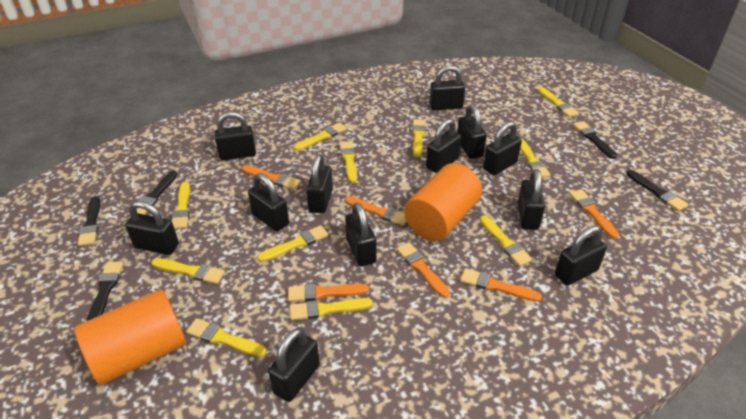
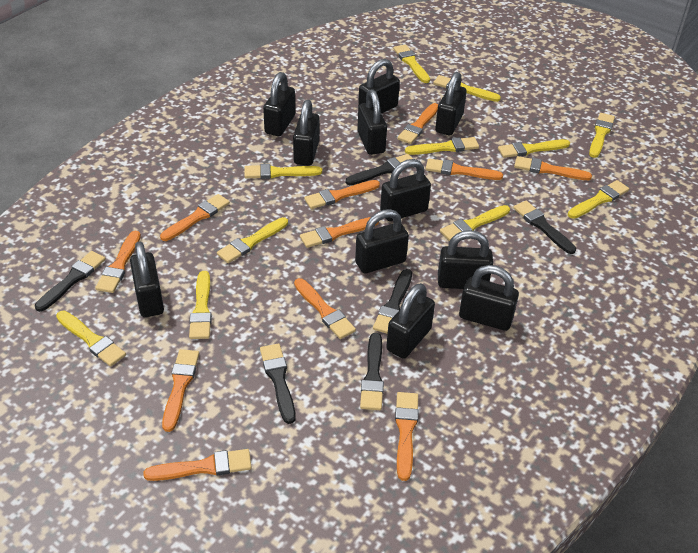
black brush: [78,196,100,246] [87,262,124,321] [137,171,177,215] [573,121,617,159] [626,170,689,211] = 5 -> [35,251,106,312] [260,343,296,424] [345,154,413,185] [360,333,384,410] [373,269,412,334] [513,201,576,254] = 6
black padlock: [125,201,179,255] [215,112,256,160] [248,173,289,231] [268,328,320,402] [306,154,333,213] [345,202,376,266] [426,119,461,173] [429,65,465,111] [457,104,487,159] [483,121,522,175] [517,169,545,230] [555,226,607,286] = 12 -> [130,242,164,317] [263,72,295,136] [293,100,319,166] [355,209,409,273] [357,89,387,155] [358,59,400,114] [380,159,431,221] [386,283,435,359] [435,72,467,135] [438,230,493,289] [459,265,519,331] = 11
orange brush: [242,165,301,190] [288,284,369,302] [345,196,407,226] [396,242,450,298] [460,268,542,302] [569,189,619,239] = 6 -> [95,231,141,293] [143,449,252,481] [160,194,230,241] [162,349,200,432] [294,278,356,339] [300,217,379,248] [304,180,380,209] [395,392,419,481] [397,103,438,144] [426,158,503,180] [514,156,592,180] = 11
orange cylinder: [74,290,186,385] [404,163,482,242] = 2 -> none = 0

